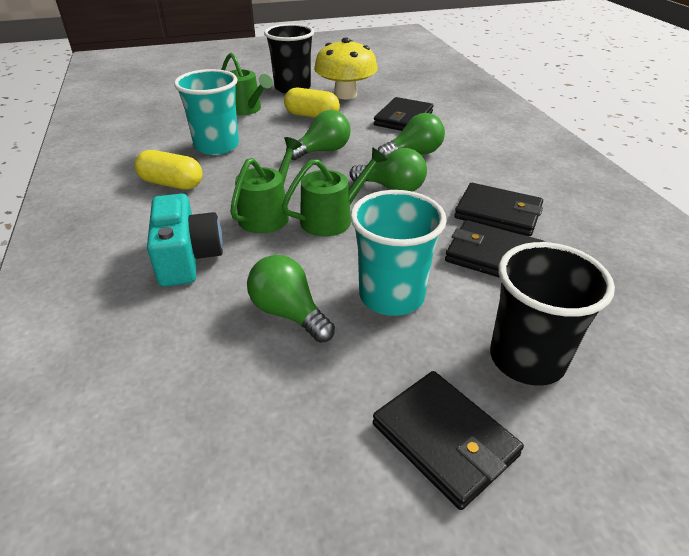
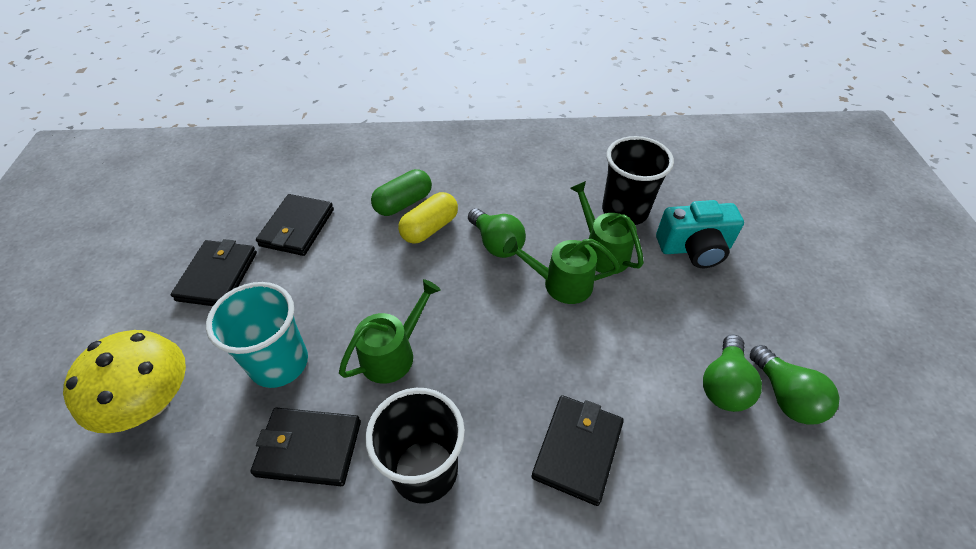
green capsule: none = 0 -> [371,169,432,216] = 1
green light bulb: [247,255,335,343] [286,110,351,161] [350,148,427,192] [378,113,445,156] = 4 -> [468,208,526,258] [703,334,762,412] [750,345,839,425] = 3
turquoise cup: [174,69,239,155] [350,190,447,316] = 2 -> [206,282,308,388] = 1
yellow capsule: [135,150,203,190] [284,88,340,118] = 2 -> [398,192,458,244] = 1

